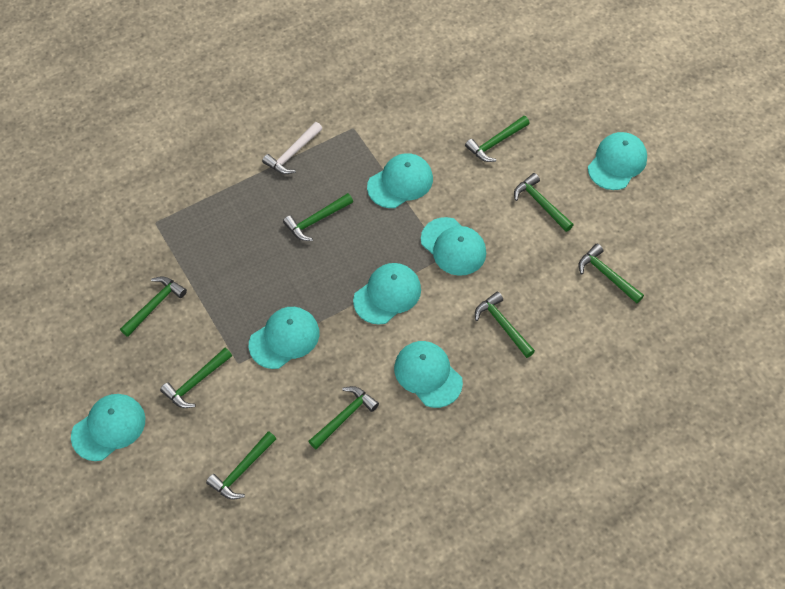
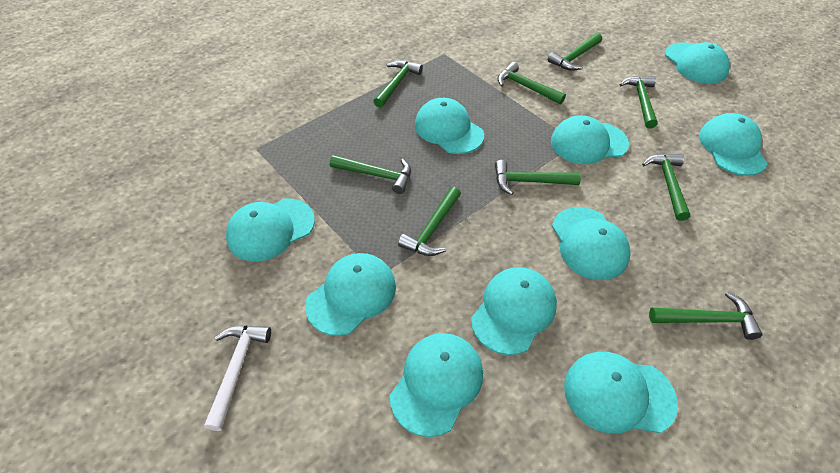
turquoise cap: [71,394,145,461] [248,307,319,369] [353,263,421,325] [367,153,433,208] [394,341,463,408] [421,217,486,276] [588,132,647,190] = 7 -> [226,198,315,262] [305,253,396,336] [390,333,483,437] [415,98,484,154] [471,267,557,355] [551,115,629,164] [552,207,631,280] [564,352,678,434] [665,42,730,84] [699,113,767,176] = 10

